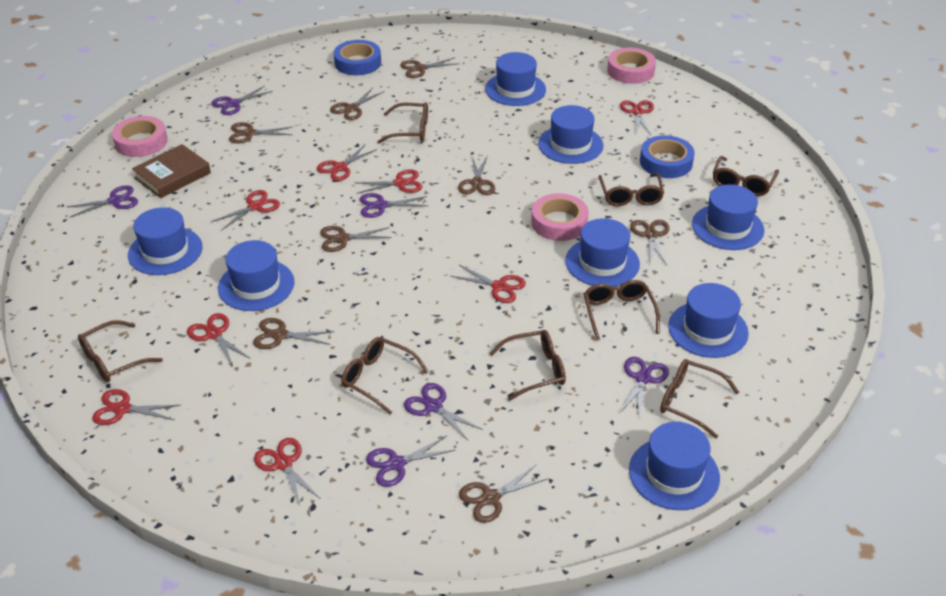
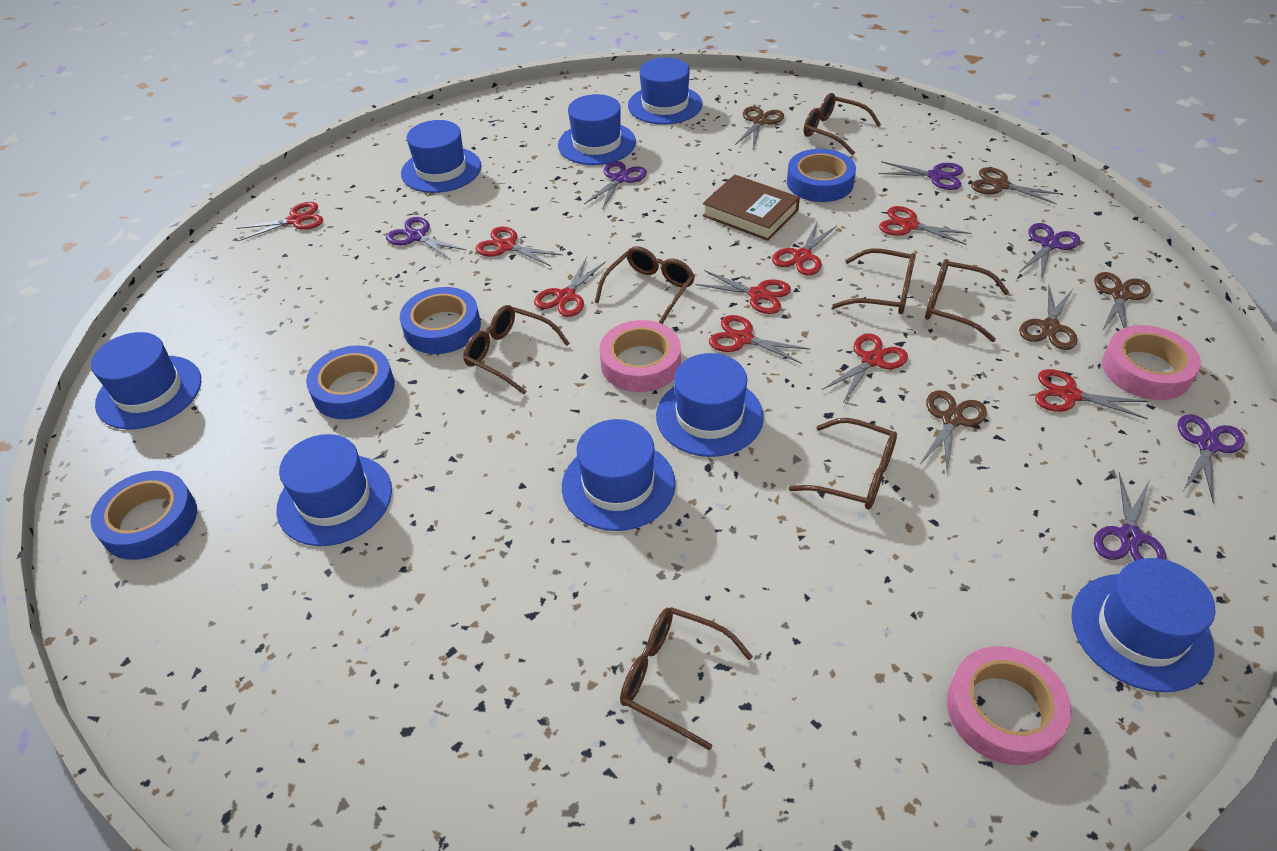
blue tape: [334,40,381,75] [640,135,695,178] = 2 -> [90,471,197,560] [306,346,395,419] [400,287,481,354] [787,149,856,202] = 4
brown glasses: [78,320,163,382] [341,337,429,414] [377,102,428,143] [489,330,566,401] [584,280,660,341] [598,173,664,206] [660,359,739,438] [713,156,779,196] = 8 -> [463,305,570,394] [595,246,695,324] [620,607,753,750] [789,418,897,510] [804,93,881,155] [832,248,916,314] [925,259,1009,342] = 7
brown scissors: [229,122,292,143] [253,318,334,349] [320,226,392,252] [330,88,384,120] [400,57,460,78] [458,155,495,195] [459,464,549,523] [630,220,669,265] = 8 -> [735,106,784,149] [920,390,987,473] [971,167,1061,204] [1019,286,1077,350] [1094,272,1151,331] = 5
red scissors: [92,389,181,425] [187,313,249,366] [211,190,280,231] [254,438,321,506] [317,144,377,181] [355,169,423,194] [450,265,526,303] [620,100,654,135] = 8 -> [236,202,323,241] [476,227,563,266] [534,257,606,317] [695,270,791,314] [709,315,811,364] [772,220,838,275] [822,334,908,403] [879,206,972,245] [1035,369,1148,419] = 9

